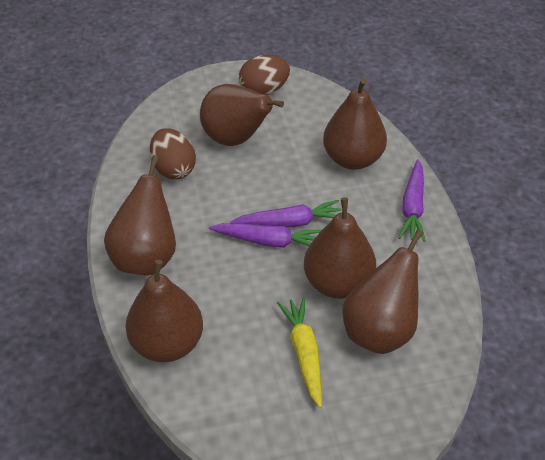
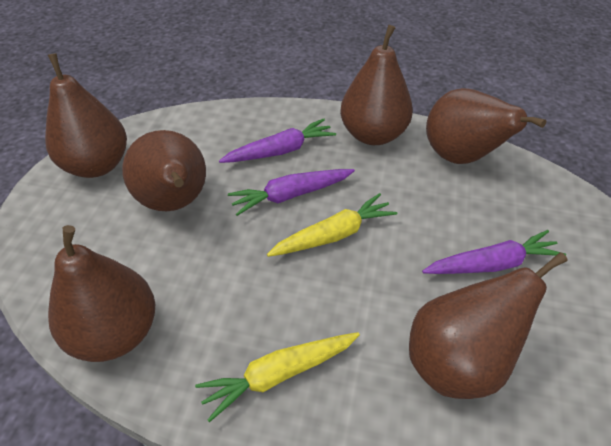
brown egg: [150,128,196,179] [239,55,290,95] = 2 -> none = 0
yellow carrot: [277,297,322,408] = 1 -> [195,332,360,422] [267,193,397,257] = 2

